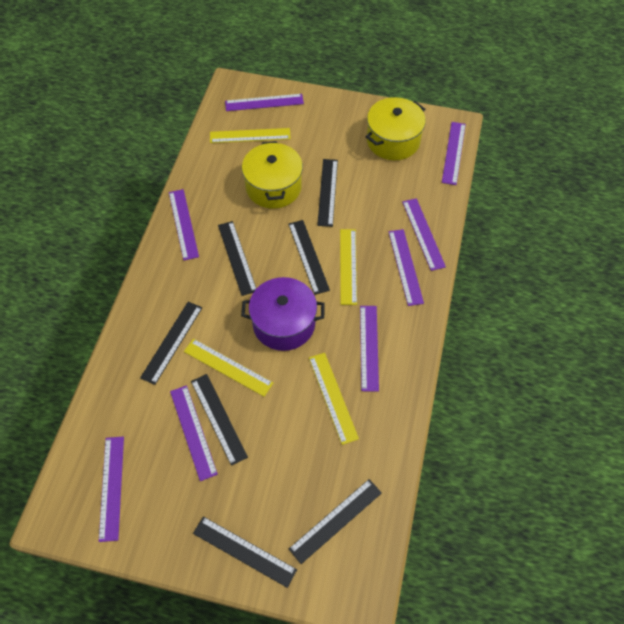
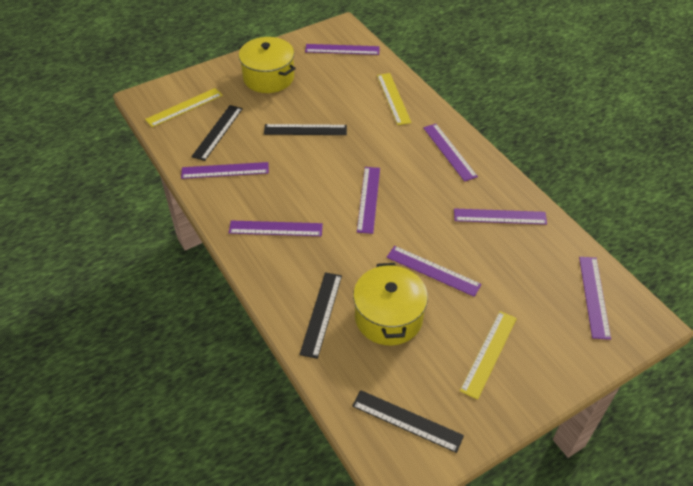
black ruler: [140,302,202,385] [191,374,248,466] [193,516,297,588] [218,221,256,296] [288,220,330,295] [289,479,382,564] [317,159,338,227] = 7 -> [191,105,243,161] [264,124,347,135] [299,272,342,359] [352,390,464,453] = 4
purple pot: [241,277,325,351] = 1 -> none = 0
yellow ruler: [184,339,273,397] [210,128,291,143] [309,353,359,445] [340,229,357,305] = 4 -> [145,88,222,127] [377,73,412,125] [460,311,517,400] = 3

